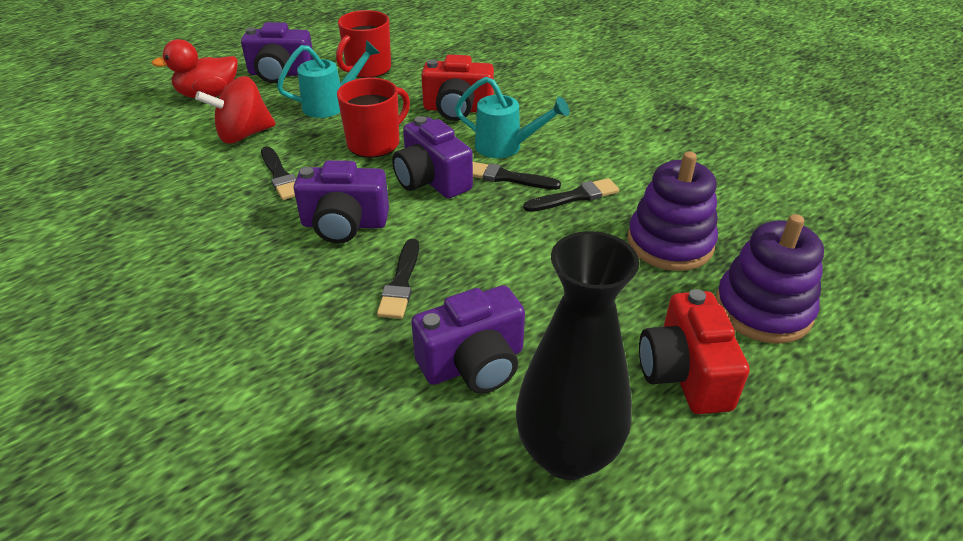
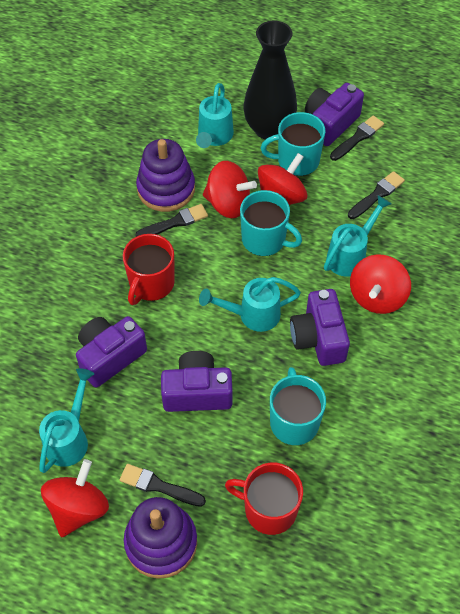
red camera: [421,55,494,121] [639,289,750,414] = 2 -> none = 0
red duck: [151,39,238,98] = 1 -> none = 0
red spinning top: [195,76,276,144] = 1 -> [41,459,109,537] [203,161,257,218] [258,153,307,205] [350,255,411,314] = 4
turquoise mug: none = 0 -> [240,190,302,256] [261,112,325,176] [270,367,326,445] = 3
turquoise watering can: [277,40,380,118] [455,77,570,158] = 2 -> [39,368,94,473] [196,83,234,148] [199,277,301,332] [324,195,391,277] = 4

